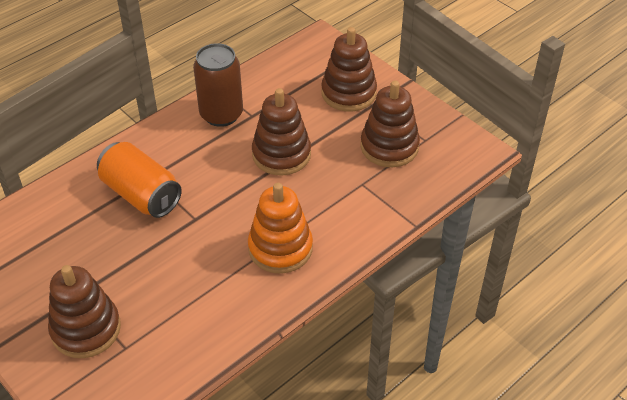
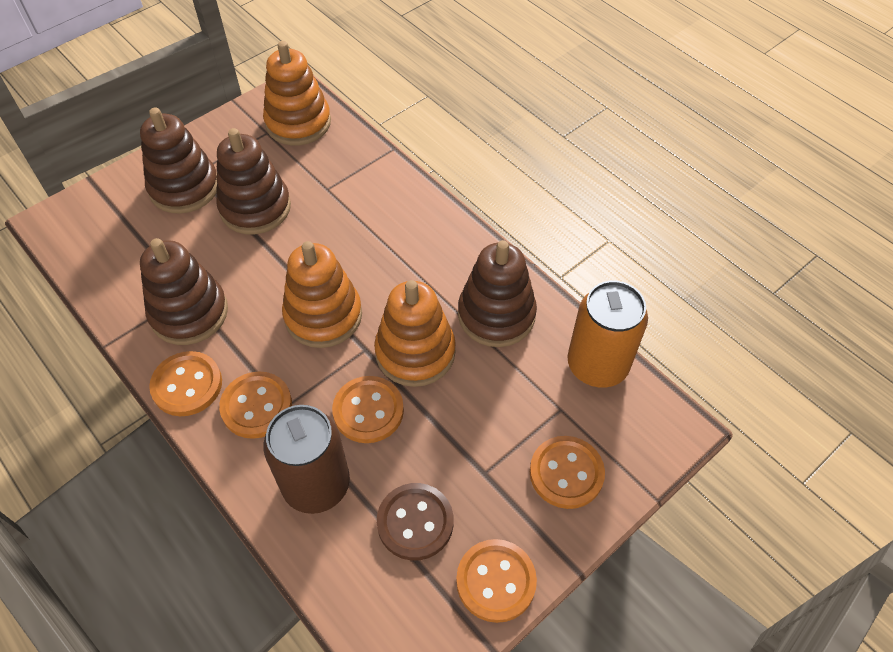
brown button: none = 0 -> [377,483,453,560] = 1
orange button: none = 0 -> [149,351,222,416] [219,372,292,439] [332,376,404,443] [456,539,537,623] [530,436,605,509] = 5
orange stacking toy: [248,183,313,274] = 1 -> [263,41,331,145] [282,241,362,348] [374,280,456,387] = 3

